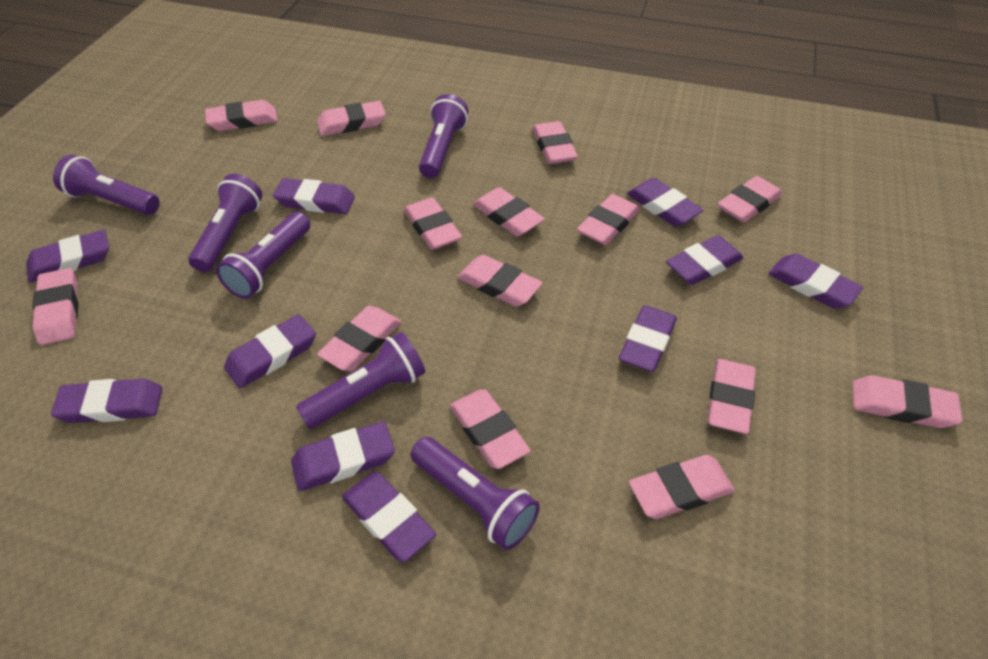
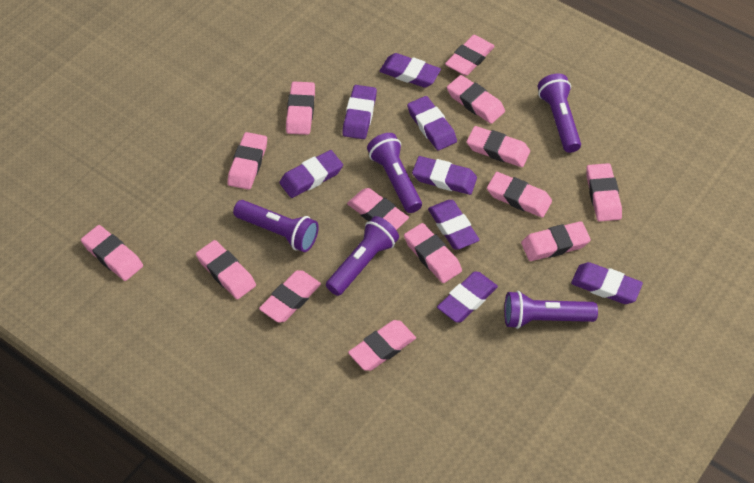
purple eraser: [26,230,109,283] [51,379,162,423] [224,314,316,388] [273,178,355,214] [291,421,395,491] [342,472,436,562] [619,305,677,372] [627,178,703,227] [666,235,743,285] [768,253,863,309] = 10 -> [279,150,343,198] [342,85,377,139] [380,53,441,88] [407,96,457,151] [412,156,477,195] [428,200,479,250] [437,271,498,322] [571,262,643,304] = 8
purple flashlight: [53,155,160,215] [189,174,262,272] [216,212,310,299] [296,332,425,429] [411,437,540,550] [419,94,468,178] = 6 -> [233,200,319,252] [326,216,399,296] [367,133,422,213] [504,291,598,329] [538,74,581,153] = 5

